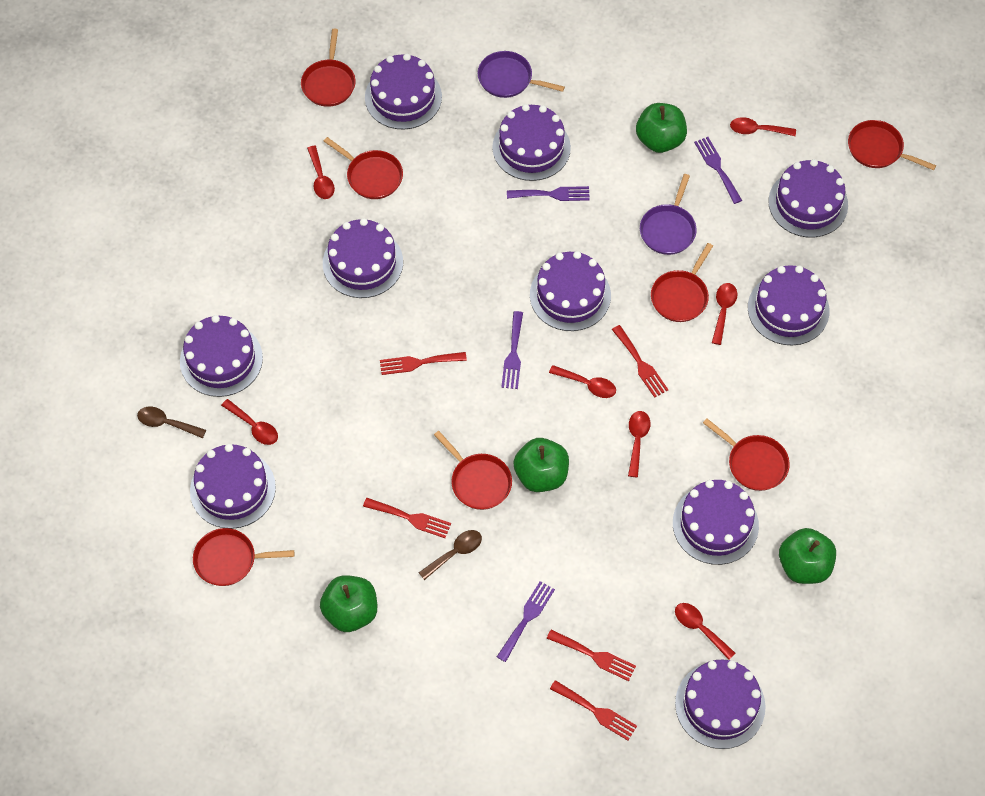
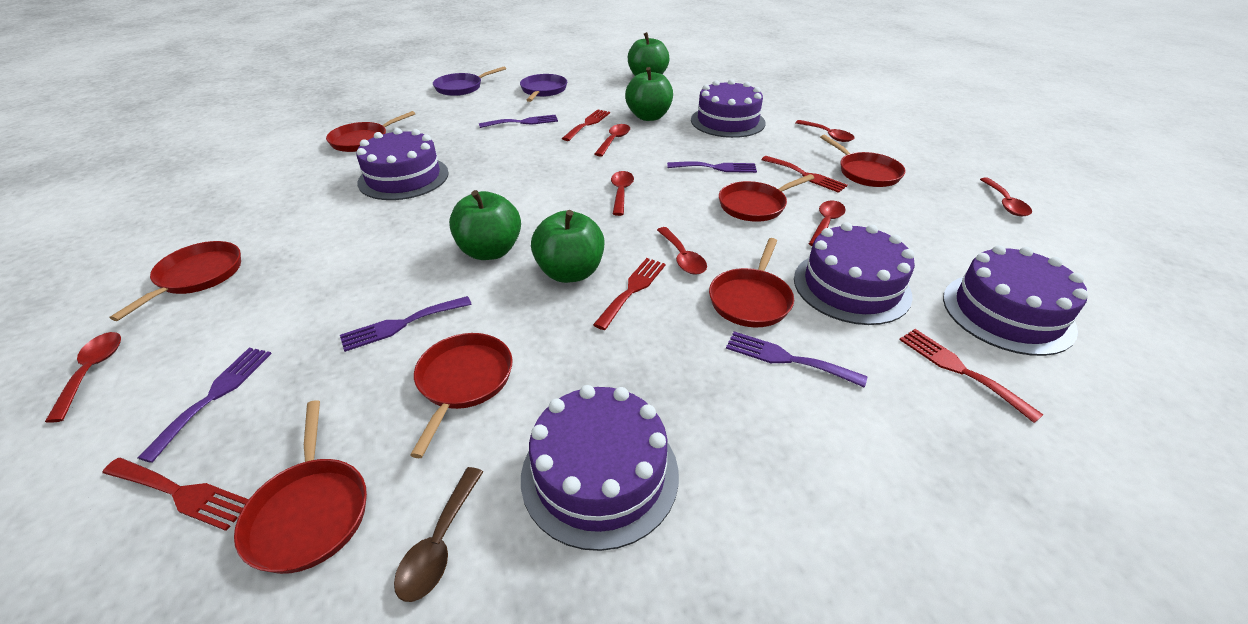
brown spoon: [137,407,206,438] [419,530,482,580] = 2 -> [394,467,483,602] = 1
purple cake: [180,315,263,397] [190,444,276,529] [323,218,403,298] [365,53,442,130] [492,104,571,181] [530,251,611,331] [673,480,759,565] [675,659,766,749] [748,265,829,345] [768,159,848,238] = 10 -> [357,128,449,200] [521,385,679,551] [691,79,766,138] [794,222,915,325] [943,245,1088,356] = 5
purple fork: [497,581,555,662] [501,311,523,389] [507,186,590,201] [694,137,742,204] = 4 -> [138,348,272,463] [340,296,472,352] [479,115,558,128] [667,161,757,173] [726,332,868,388] = 5

